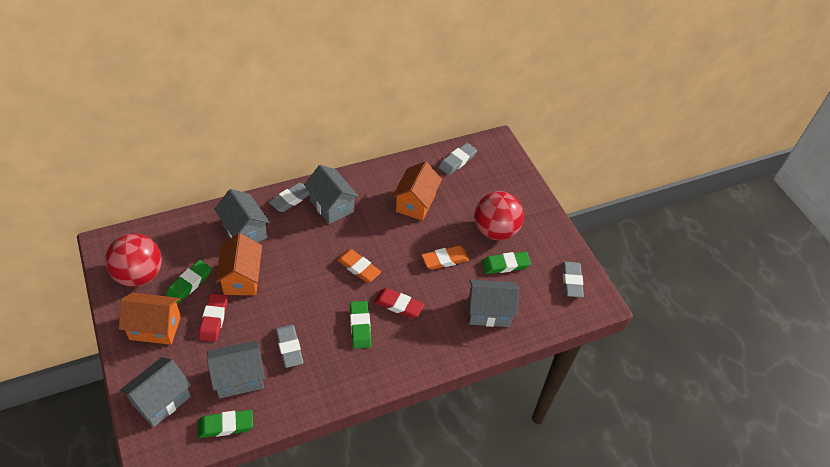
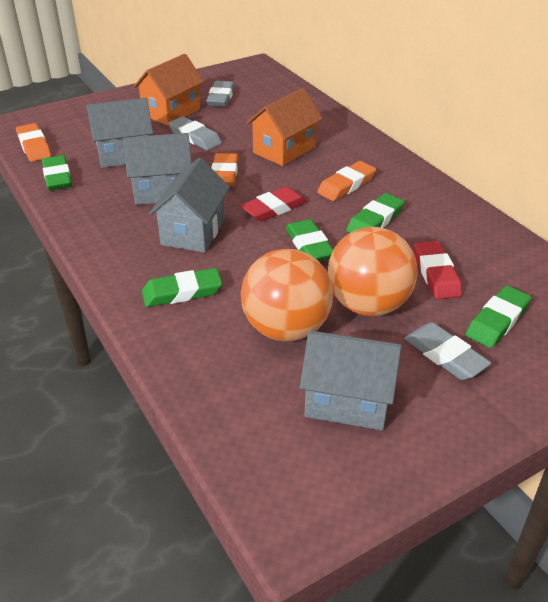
green eraser: [166,260,212,304] [198,410,253,438] [350,301,371,349] [482,252,531,274] = 4 -> [42,155,72,191] [142,268,222,307] [285,219,333,261] [346,193,404,233] [466,286,531,348] = 5
grey eraser: [269,183,309,212] [275,325,303,368] [439,143,477,175] [562,261,584,297] = 4 -> [168,116,222,150] [206,81,235,107] [404,322,491,380] = 3
grey house: [120,357,191,427] [207,340,265,399] [214,189,270,242] [304,165,359,224] [469,279,519,327] = 5 -> [87,98,153,168] [123,133,192,205] [149,158,230,253] [300,330,402,430] = 4
orange ball: none = 0 -> [241,249,333,341] [328,227,418,316] = 2
orange eraser: [337,249,381,282] [422,245,469,270] = 2 -> [16,123,51,162] [211,153,238,187] [317,161,376,201] = 3
orange house: [119,293,181,345] [215,233,262,295] [392,161,442,221] = 3 -> [133,54,204,126] [246,88,323,166] = 2
red ball: [105,233,162,287] [475,191,524,240] = 2 -> none = 0

